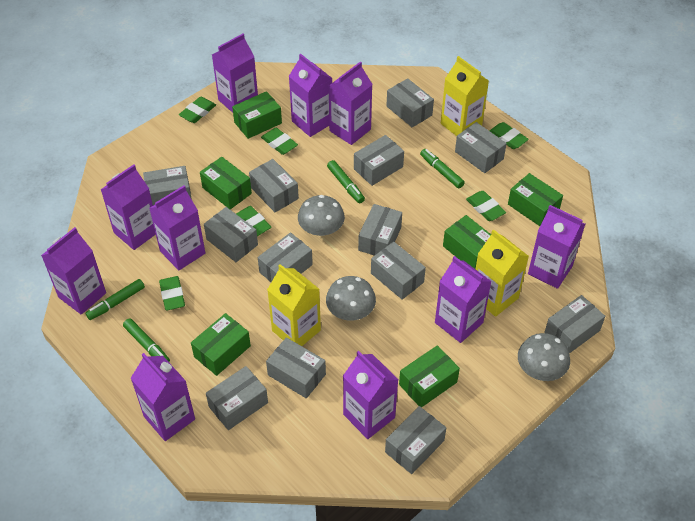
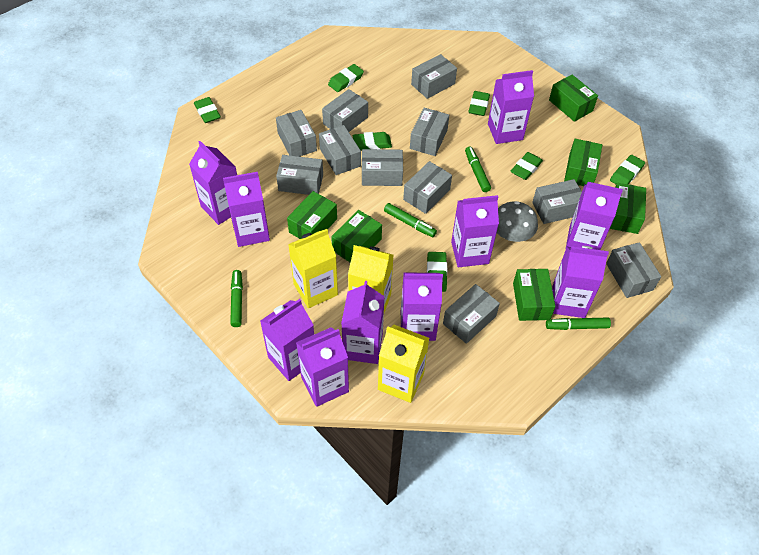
green eraser: [159,276,185,311] [179,97,216,123] [236,206,271,236] [261,127,298,155] [466,191,506,221] [489,122,529,149] = 6 -> [194,97,221,123] [328,64,364,92] [353,132,392,150] [427,252,447,292] [468,91,490,116] [511,152,543,180] [610,155,645,184] = 7
grey box: [143,166,191,205] [204,207,258,262] [206,366,268,430] [249,159,299,212] [258,232,313,282] [266,337,326,398] [354,135,404,186] [358,204,402,256] [371,241,426,300] [385,406,446,474] [386,78,434,127] [455,122,507,173] [544,295,605,354] = 13 -> [276,110,317,157] [276,155,323,195] [319,125,361,175] [322,89,368,132] [362,149,403,186] [403,161,452,214] [410,108,449,156] [411,54,457,99] [443,284,500,344] [532,179,582,224] [606,242,661,298] = 11
grey mushroom: [298,195,345,236] [326,276,376,321] [518,333,570,381] = 3 -> [497,201,538,242] = 1

